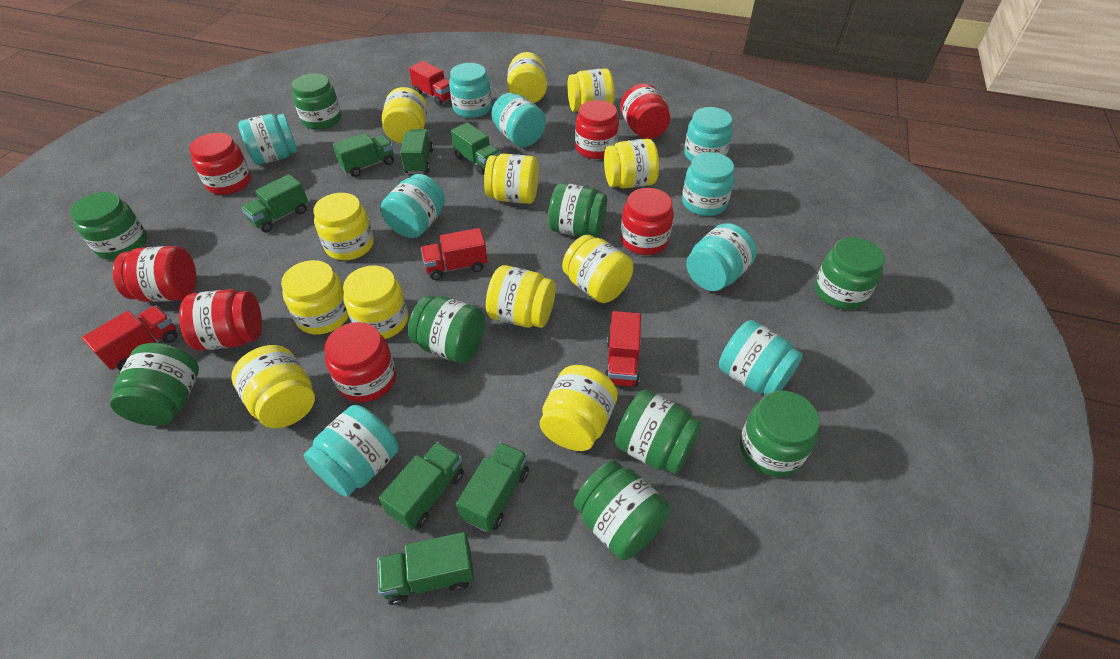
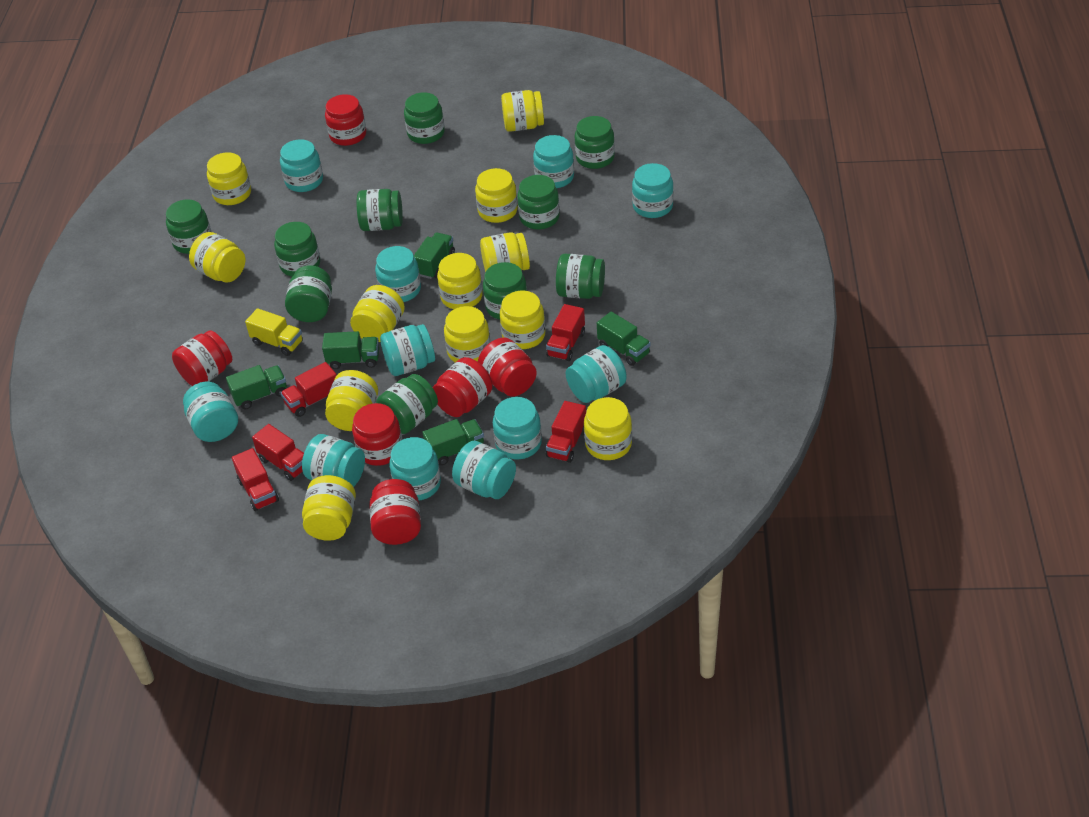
green jar: [70,192,147,260] [110,343,199,426] [291,73,341,130] [408,295,485,363] [548,183,607,237] [574,460,670,560] [615,390,702,474] [740,391,820,477] [815,237,885,309] = 9 -> [166,199,211,254] [274,222,320,277] [285,265,332,322] [357,189,403,231] [376,374,438,434] [404,92,445,144] [483,262,527,319] [517,175,560,230] [556,254,605,299] [575,116,615,169] = 10
green truck: [241,174,308,232] [333,133,394,177] [377,532,474,605] [379,442,464,530] [400,129,434,174] [451,122,501,175] [456,442,529,532] = 7 -> [226,365,287,409] [322,331,379,369] [414,232,455,279] [422,419,484,465] [597,312,651,366] = 5
red jar: [113,246,197,302] [179,289,262,351] [189,133,252,195] [324,322,396,402] [575,100,619,159] [620,83,670,139] [620,188,674,255] = 7 -> [172,330,232,386] [325,94,366,146] [352,403,402,466] [369,479,421,545] [432,357,493,417] [478,337,537,397] = 6
red truck: [82,306,177,371] [409,61,451,106] [421,228,488,280] [605,311,641,387] = 4 -> [232,448,279,511] [252,424,304,481] [281,362,337,417] [546,304,585,361] [546,401,586,463] = 5
turquoise jar: [238,114,298,165] [304,405,399,497] [381,174,445,238] [449,63,492,118] [491,93,546,147] [682,152,735,216] [684,107,733,162] [686,223,757,291] [719,320,803,395] = 9 -> [183,382,238,442] [280,140,323,192] [302,434,365,487] [375,246,421,302] [380,324,435,376] [389,437,441,500] [452,441,516,499] [493,397,542,459] [533,135,574,188] [566,345,627,403] [632,163,674,218] = 11
yellow truck: none = 0 -> [245,308,303,356] = 1

